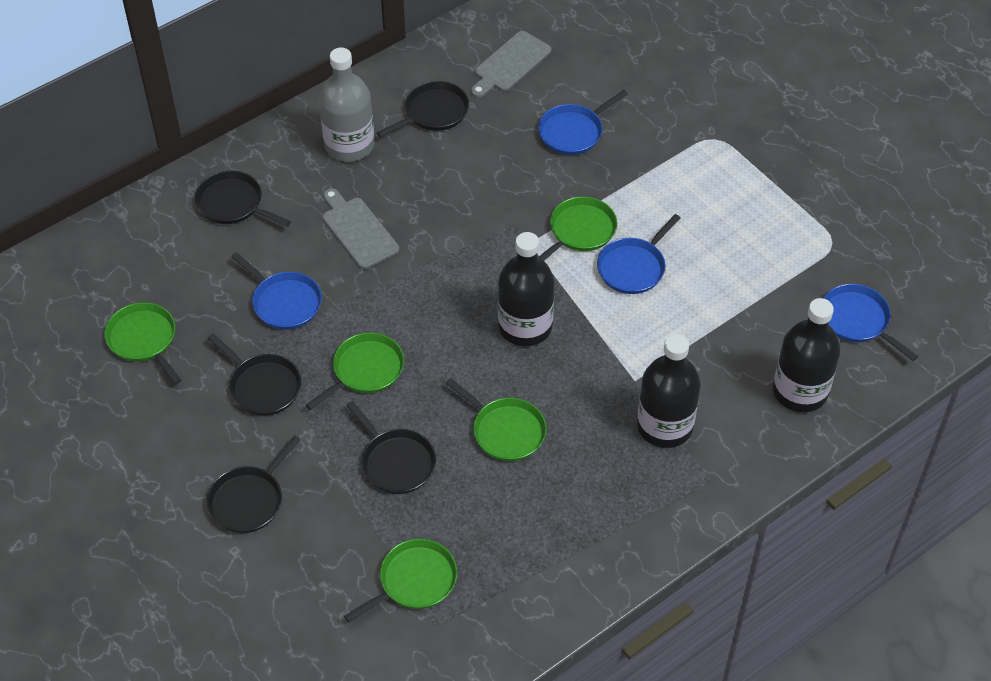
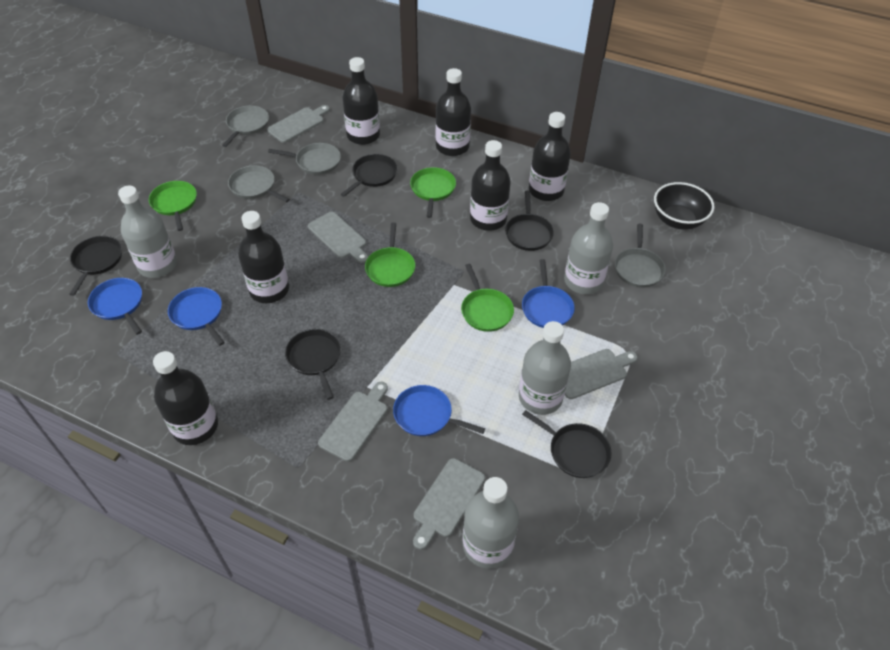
black bottle: [498,232,555,346] [637,334,701,448] [773,298,841,412] = 3 -> [153,351,218,445] [238,211,289,303] [342,57,380,145] [435,68,471,156] [470,140,511,231] [529,112,571,201] = 6
black bowl: none = 0 -> [654,182,715,230] = 1
green pan: [105,302,181,384] [306,333,404,410] [344,539,457,623] [446,378,547,461] [539,197,617,261] = 5 -> [149,181,197,231] [365,222,415,287] [410,167,456,218] [461,264,514,332] = 4
grey bottle: [319,48,374,162] = 1 -> [118,186,177,278] [463,477,519,569] [519,321,571,415] [564,202,613,294] = 4
grey cutting board: [323,188,399,269] [471,31,552,98] = 2 -> [267,105,330,143] [308,212,368,263] [318,382,388,462] [413,458,485,550] [565,349,638,399] = 5
grey pan: none = 0 -> [222,106,269,147] [228,165,290,203] [268,143,341,175] [615,224,666,288] = 4

